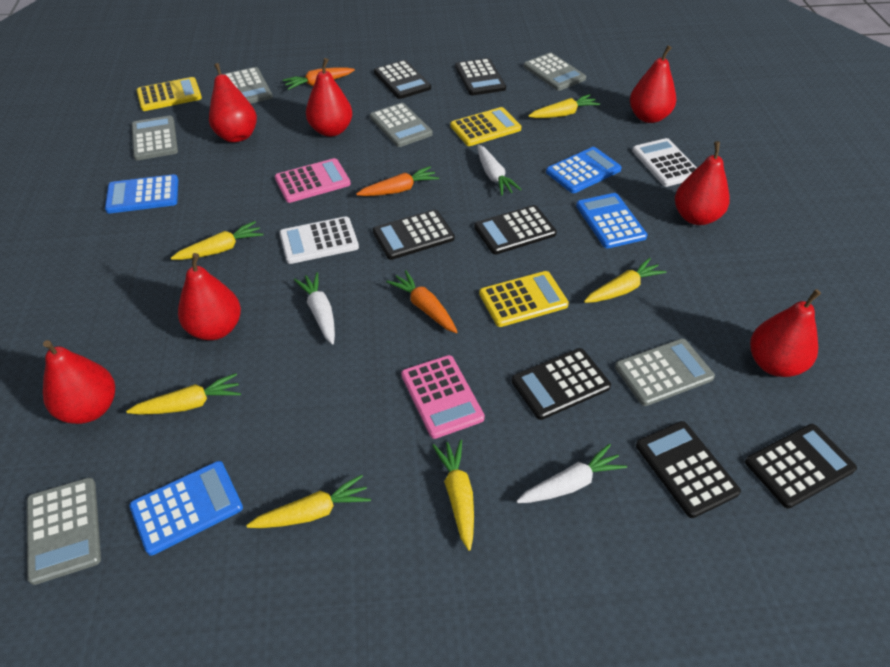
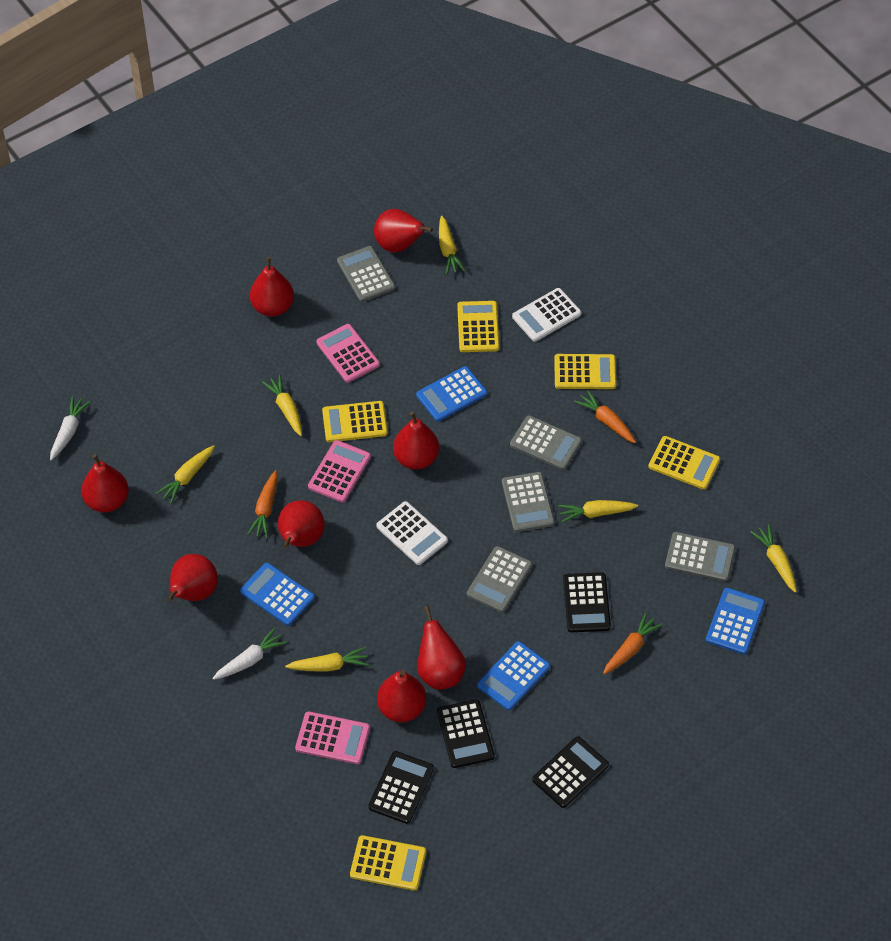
black calculator: [373,209,455,260] [374,60,431,99] [455,58,506,96] [474,205,557,255] [511,348,611,420] [636,421,741,518] [745,424,857,509] = 7 -> [368,751,434,824] [437,699,494,768] [532,736,609,808] [563,572,611,632] = 4
grey calculator: [27,477,101,585] [131,116,178,160] [224,67,273,104] [370,103,433,147] [524,53,586,91] [615,339,715,406] = 6 -> [337,246,395,302] [467,546,532,613] [502,472,555,532] [510,415,582,470] [665,532,735,582] = 5
pink calculator: [275,158,351,203] [401,355,485,439] = 2 -> [295,711,370,764] [308,440,371,503] [316,324,380,383] = 3
red pear: [43,340,115,424] [178,253,241,340] [209,63,257,142] [306,58,352,137] [630,45,676,123] [675,141,730,225] [750,289,821,377] = 7 -> [81,454,129,512] [167,554,218,602] [250,257,294,317] [278,500,325,548] [374,209,433,253] [377,670,426,722] [393,412,439,470] [417,606,466,689] = 8
white carrot: [294,272,335,345] [477,144,522,195] [516,444,627,503] = 3 -> [50,396,91,461] [212,628,287,680] = 2
yellow calculator: [137,77,202,111] [450,107,522,146] [479,271,569,327] = 3 -> [322,401,388,442] [350,835,426,891] [457,301,499,352] [554,354,616,389] [648,436,720,490] = 5

